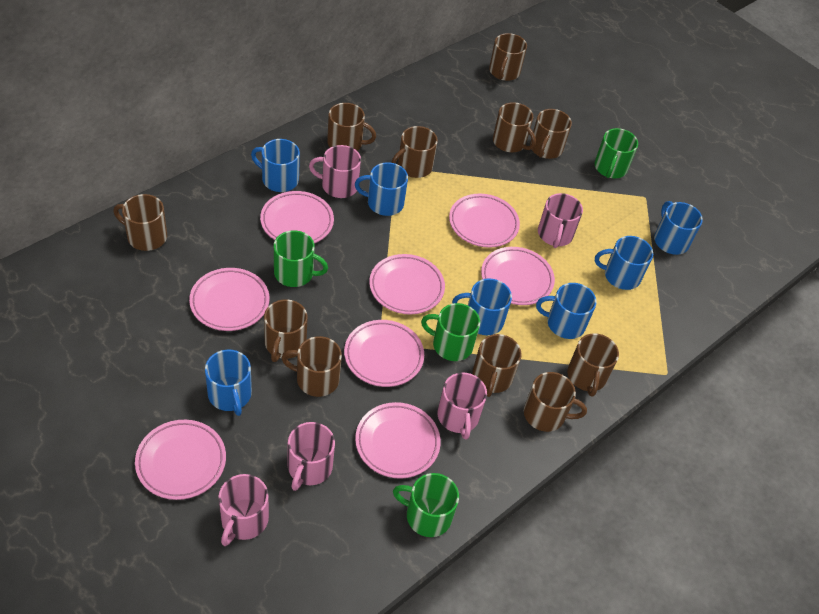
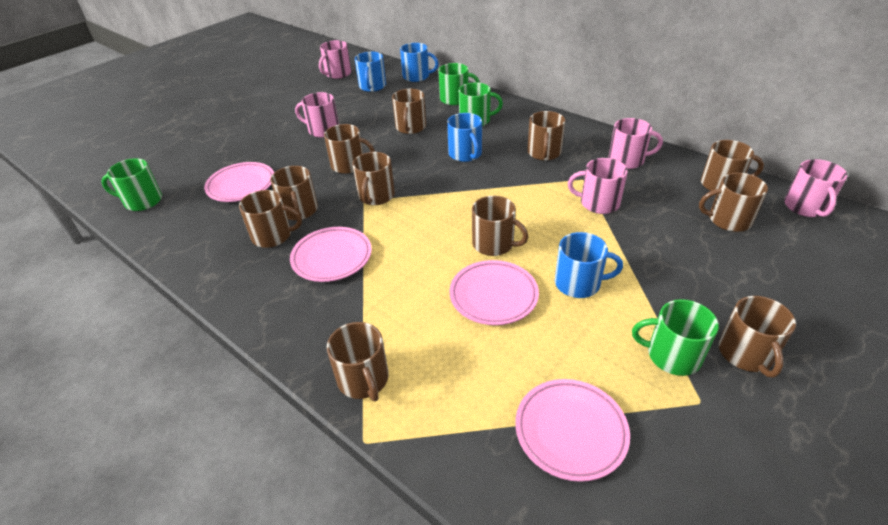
blue mug: [205,350,252,416] [251,139,300,192] [355,162,408,216] [452,278,512,335] [536,283,596,339] [595,236,653,290] [654,201,703,255] = 7 -> [355,52,386,92] [400,43,439,82] [447,113,482,162] [555,232,623,298] = 4
pink plate: [135,420,226,500] [189,268,269,331] [260,191,334,243] [344,320,424,387] [355,402,441,479] [369,254,445,315] [449,194,520,248] [481,247,555,305] = 8 -> [204,162,274,202] [290,227,372,282] [449,260,539,325] [515,379,630,482] = 4

